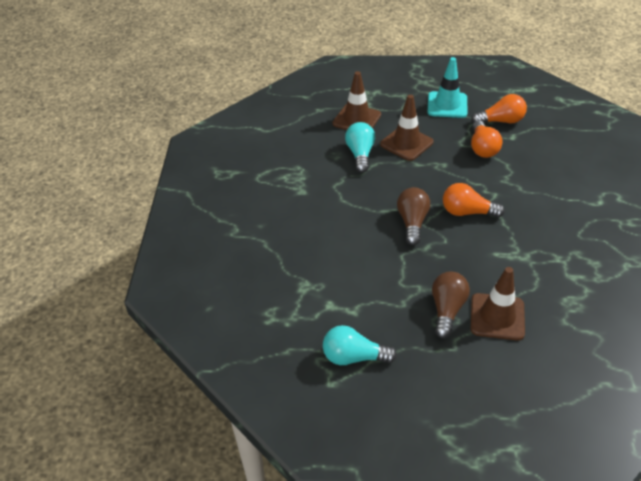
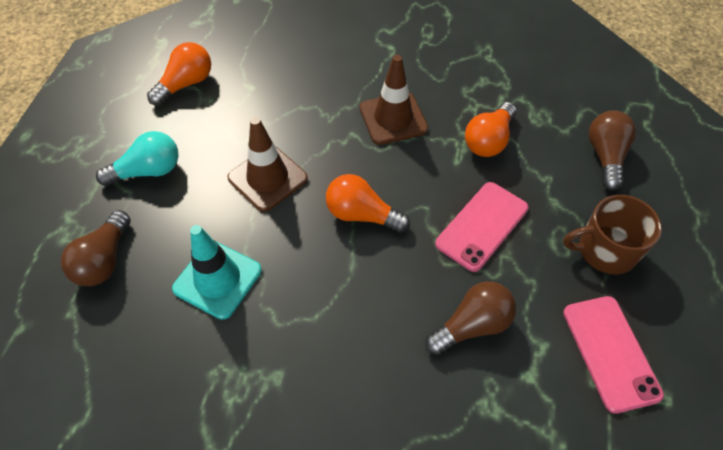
brown light bulb: [397,187,430,245] [432,271,470,339] = 2 -> [61,210,131,286] [425,281,516,355] [589,110,636,190] = 3
brown mug: none = 0 -> [563,195,662,274] = 1
brown traffic cone: [333,71,381,130] [380,95,434,161] [471,267,525,341] = 3 -> [228,117,308,212] [360,55,428,145] = 2
pink phone: none = 0 -> [435,182,528,272] [563,296,664,414] = 2
turquoise light bulb: [323,325,397,365] [345,122,375,173] = 2 -> [96,131,179,186] = 1

